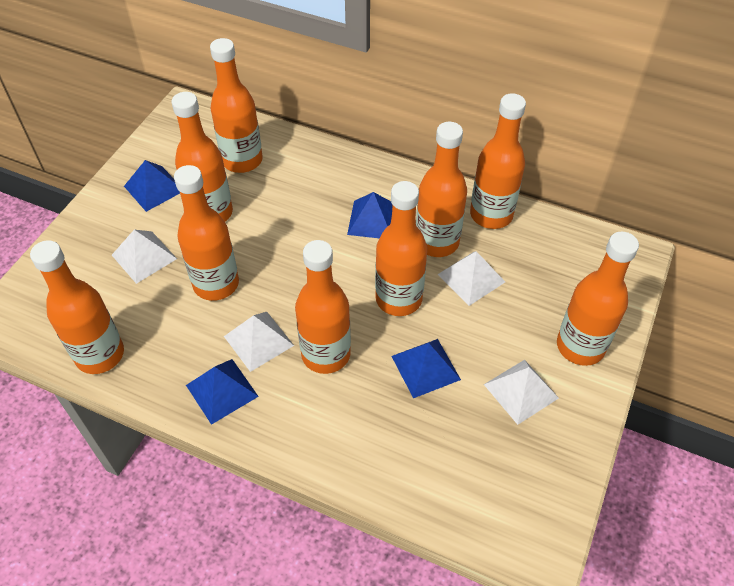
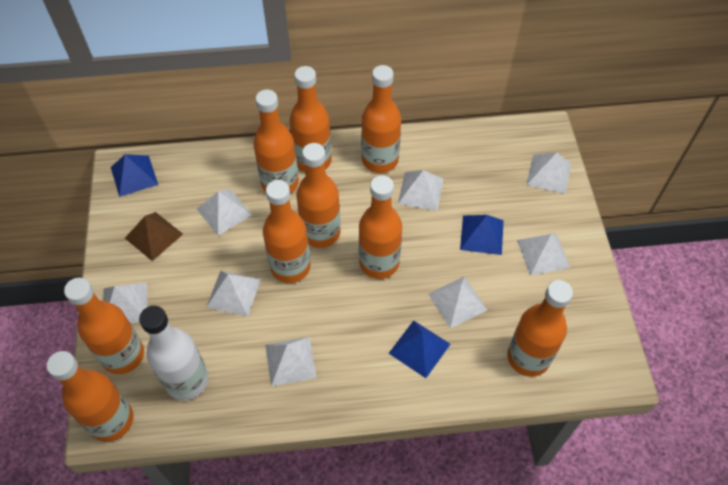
blue pyramid: [124,160,180,212] [186,359,259,425] [347,192,393,238] [391,339,461,398] = 4 -> [111,154,158,197] [388,320,450,378] [460,215,504,255] = 3
brown pyramid: none = 0 -> [125,212,183,261] = 1
white bottle: none = 0 -> [139,306,208,400] = 1
white pyramid: [112,230,177,284] [224,312,294,372] [438,251,505,306] [484,360,559,425] = 4 -> [103,283,147,323] [197,189,252,236] [206,270,261,317] [265,337,317,386] [398,170,443,211] [428,276,487,329] [517,233,570,276] [526,152,572,194] = 8

